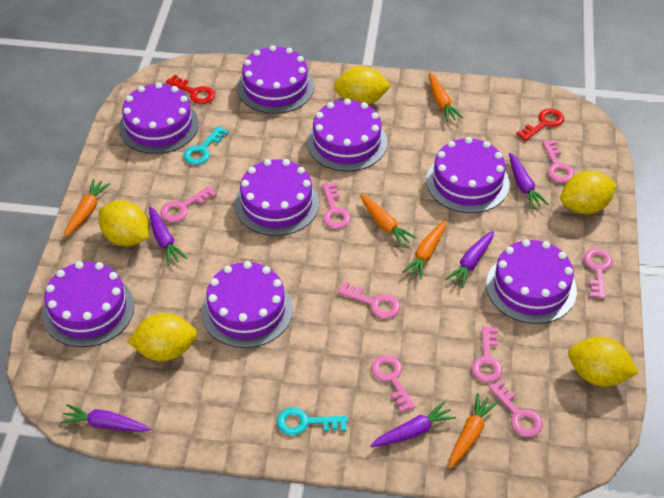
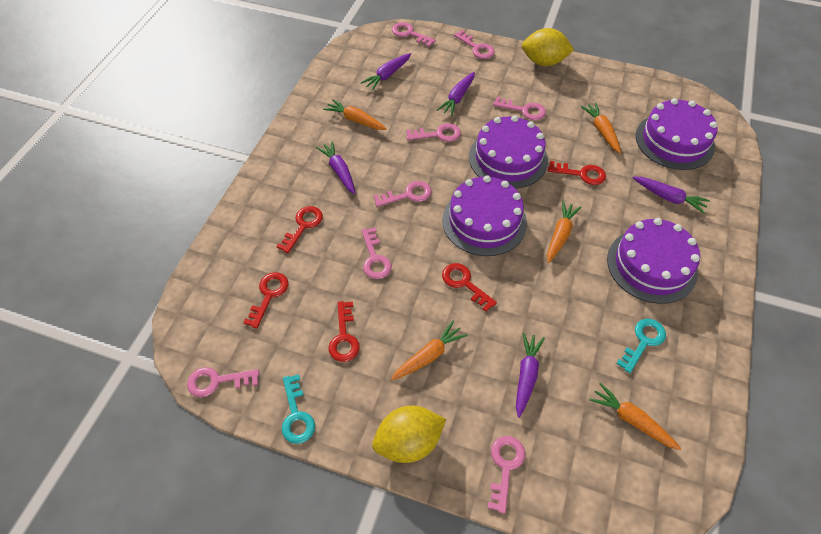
purple cake: [42,261,134,347] [119,82,199,154] [201,261,293,348] [235,159,319,236] [237,45,314,114] [307,98,387,171] [426,137,510,213] [486,239,577,324] = 8 -> [442,175,527,256] [469,115,548,189] [607,218,700,304] [636,98,718,170] = 4
red key: [166,75,215,104] [516,108,564,141] = 2 -> [243,272,288,329] [276,206,323,253] [329,301,360,362] [442,263,497,312] [548,161,606,185] = 5
yellow lemon: [99,201,149,246] [127,313,197,361] [334,66,391,105] [560,171,617,214] [568,337,638,387] = 5 -> [372,406,446,463] [522,28,574,66] = 2

